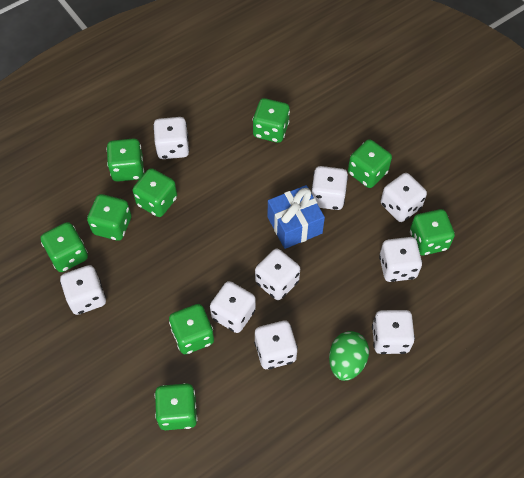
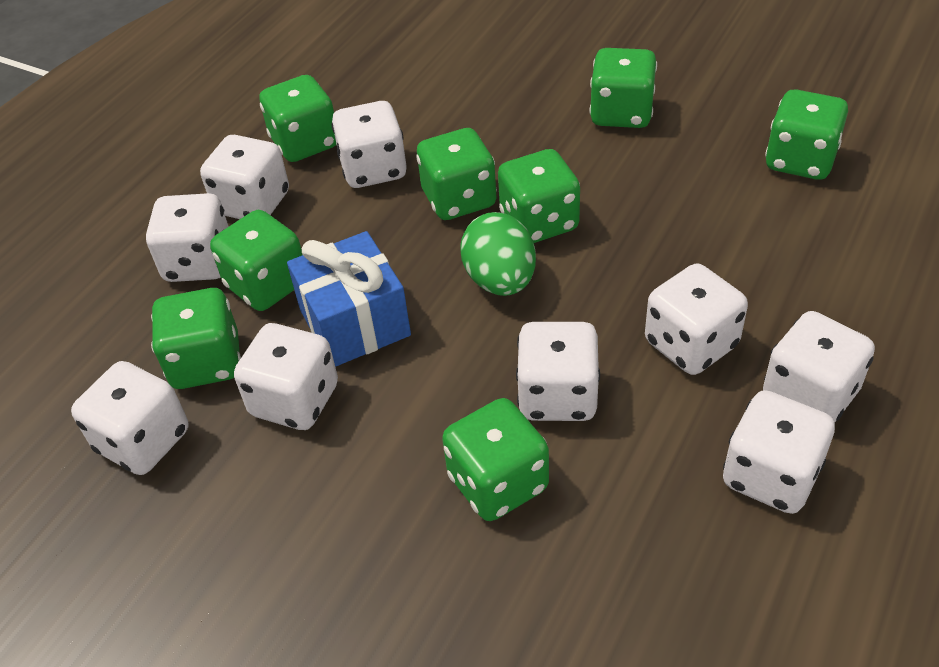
green dice: [40,222,88,272] [87,194,131,241] [106,138,144,182] [133,168,177,217] [155,383,198,430] [169,304,214,354] [252,98,290,143] [348,139,392,188] [410,209,455,255] = 9 -> [151,288,241,389] [210,210,303,311] [259,75,337,162] [416,128,497,220] [442,398,549,521] [498,149,580,243] [590,48,657,128] [765,89,848,180] = 8

